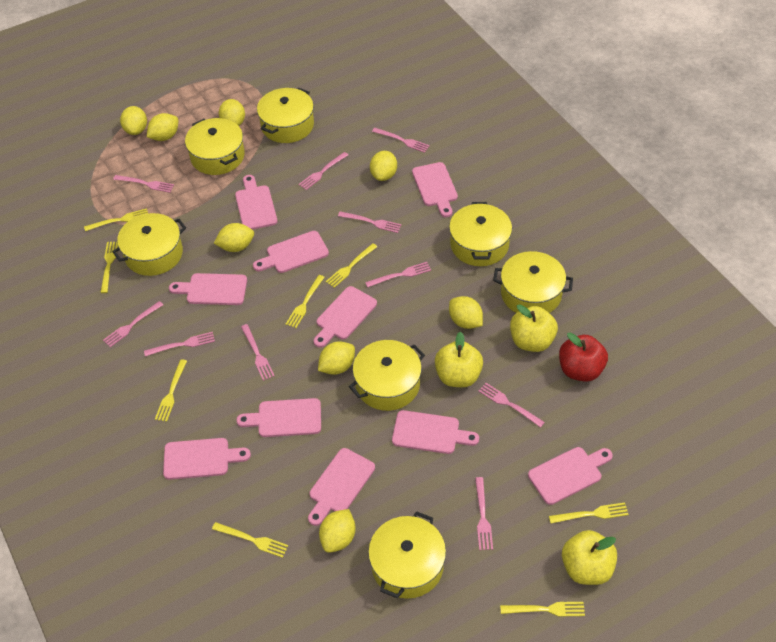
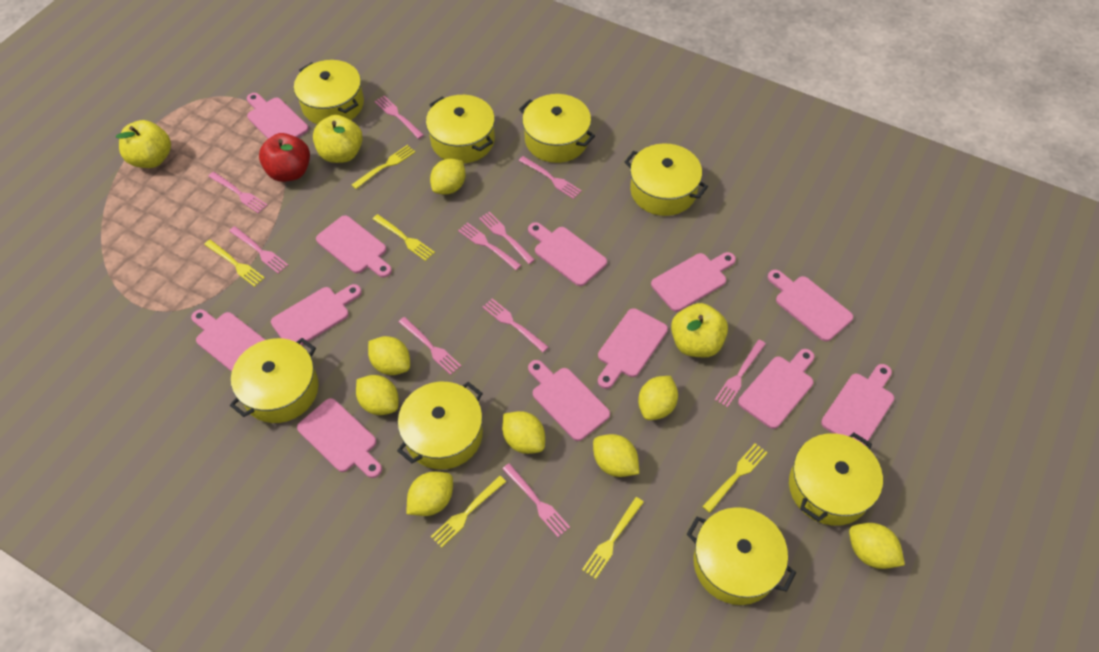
pink cutting board: [163,438,251,480] [169,273,247,305] [235,175,277,230] [236,398,321,437] [253,231,329,273] [308,448,375,526] [314,286,377,348] [392,410,479,454] [412,162,458,217] [528,447,613,505] = 10 -> [191,309,265,372] [247,93,309,139] [271,284,362,345] [297,398,382,478] [316,215,392,278] [528,222,607,286] [528,360,610,441] [598,308,668,389] [651,252,736,312] [738,349,815,429] [768,270,853,341] [821,364,894,445] = 12
yellow fork: [84,208,148,231] [100,242,118,293] [155,359,187,422] [212,522,288,558] [286,275,325,328] [326,243,377,288] [500,602,585,617] [549,502,629,523] = 8 -> [204,240,265,287] [352,145,415,189] [373,214,435,261] [431,476,506,548] [582,497,644,579] [702,443,768,513] = 6
yellow pot: [112,213,186,276] [185,118,245,175] [257,87,314,143] [349,340,425,411] [368,511,446,599] [449,202,512,266] [493,251,573,313] = 7 -> [230,338,319,423] [294,60,364,124] [397,382,483,469] [426,95,495,163] [519,94,595,163] [625,143,708,216] [687,507,796,605] [789,433,883,526] = 8

